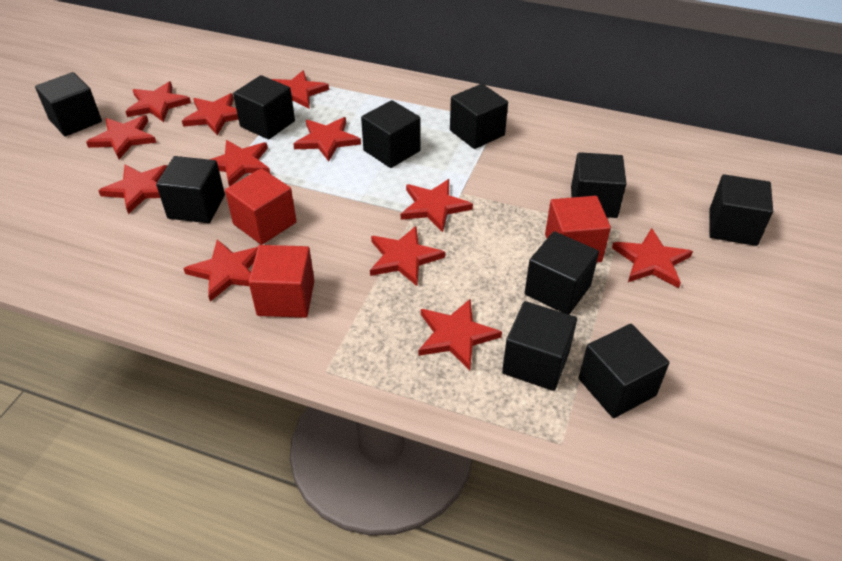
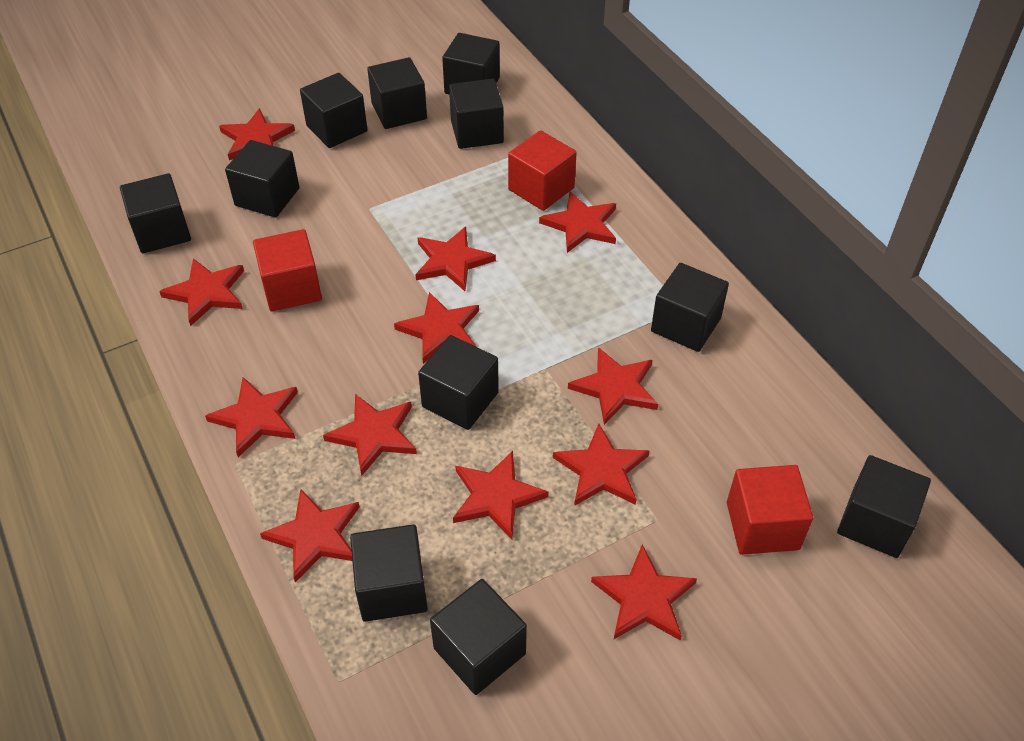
black cube: [35,72,102,136] [156,156,225,223] [233,75,295,139] [361,100,420,168] [450,84,508,149] [502,301,577,391] [525,231,599,315] [571,152,627,218] [579,324,669,418] [709,174,773,246] = 10 -> [120,173,191,254] [225,140,299,218] [300,73,368,148] [350,524,428,622] [367,57,427,129] [418,335,499,430] [430,579,527,695] [442,33,500,94] [449,79,504,149] [651,263,729,352] [837,455,931,558] = 11

